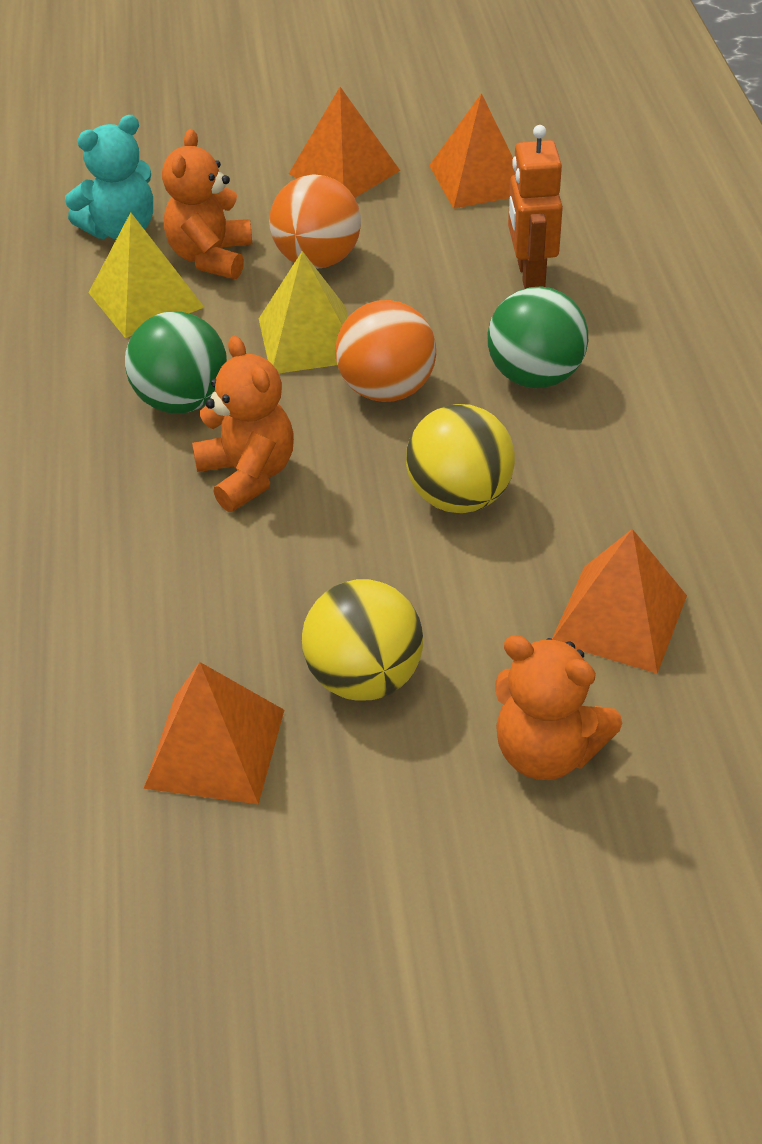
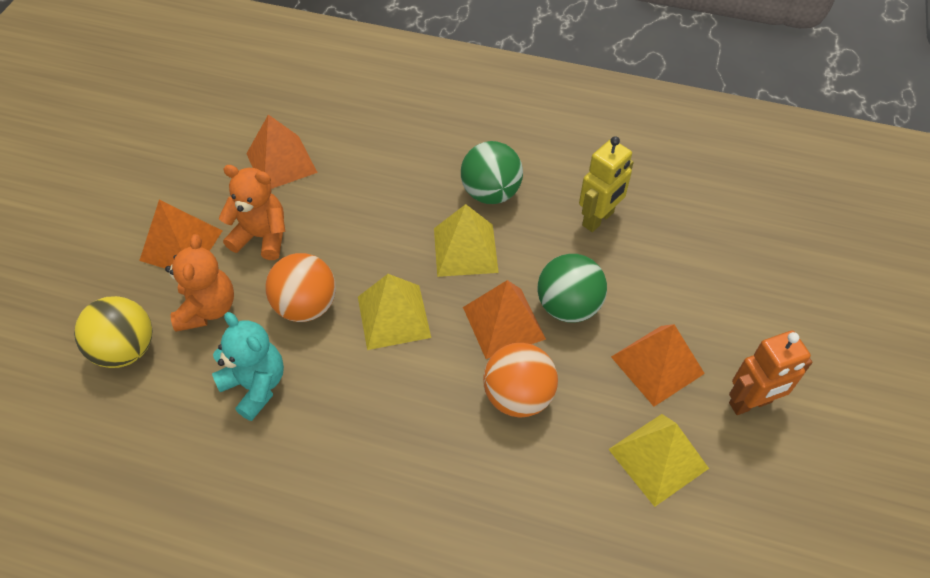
orange teddy bear: [162,129,252,279] [192,336,294,512] [495,635,622,780] = 3 -> [165,234,234,332] [219,165,286,260] = 2
yellow ball: [302,579,423,701] [406,404,515,513] = 2 -> [74,296,152,368] = 1
yellow pyramid: [88,212,204,338] [259,251,348,373] = 2 -> [358,274,431,350] [434,204,499,277] [608,414,709,507] = 3
yellow robot: none = 0 -> [579,136,634,232] = 1

